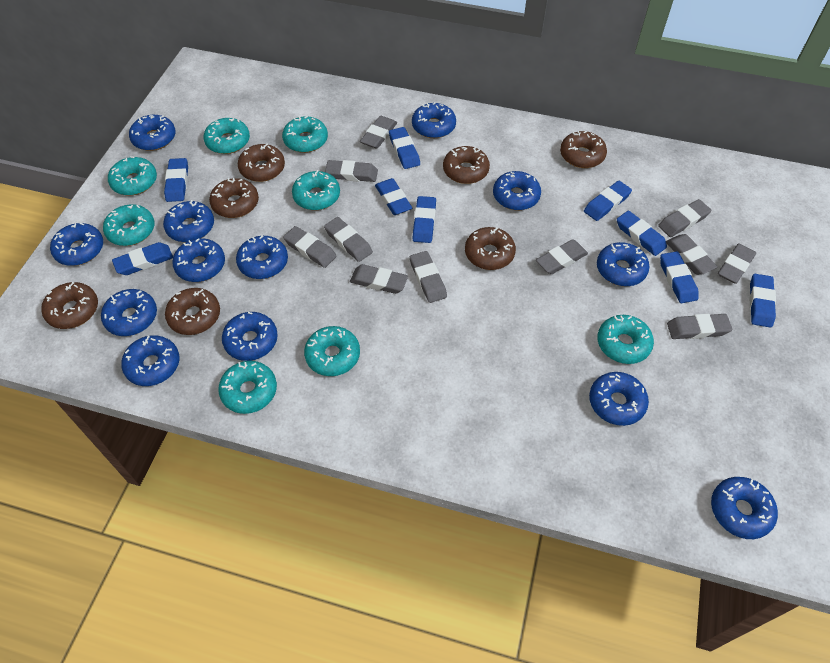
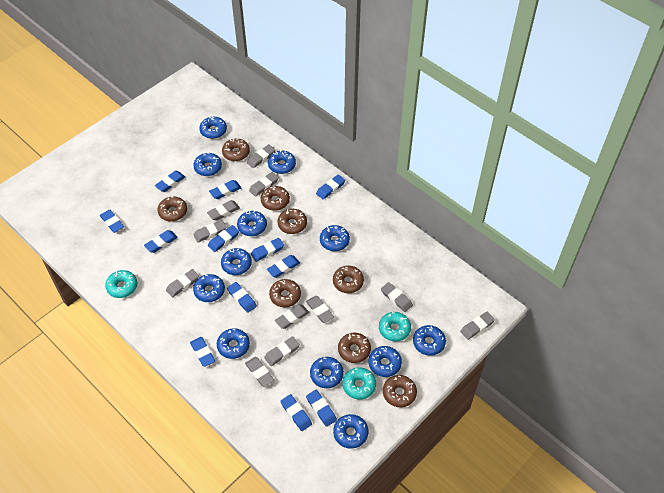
blue donut: [50,223,103,266] [101,289,157,336] [121,335,180,386] [129,115,176,151] [163,200,214,242] [172,238,225,282] [222,312,278,361] [236,235,288,279] [412,102,456,138] [493,171,541,210] [589,372,649,426] [597,242,649,286] [711,477,778,539] = 13 -> [193,152,222,176] [193,274,225,302] [199,117,227,139] [217,328,250,359] [221,248,252,275] [237,211,267,236] [268,151,296,174] [310,357,344,388] [320,225,350,251] [333,414,369,449] [368,346,402,377] [413,325,446,356] = 12
blue eraser: [112,242,173,275] [164,158,188,202] [375,178,412,215] [389,127,420,169] [413,196,436,243] [584,181,632,221] [617,211,667,256] [660,251,699,303] [750,274,776,328] = 9 -> [100,210,124,233] [144,230,178,253] [155,171,185,192] [190,337,215,367] [208,225,239,252] [209,180,241,199] [227,282,257,313] [251,238,284,262] [267,255,300,278] [280,394,312,431] [306,390,337,427] [316,175,345,199] = 12
brown donut: [41,282,98,329] [165,288,220,335] [209,178,259,218] [238,144,285,182] [443,146,490,184] [465,227,516,270] [560,131,607,168] = 7 -> [157,196,187,221] [222,138,250,161] [261,186,290,211] [269,279,301,307] [278,209,307,234] [333,266,364,293] [338,333,371,363] [383,375,417,407] = 8
turquoise donut: [103,204,154,246] [108,156,157,196] [204,118,250,154] [218,361,277,414] [282,116,328,153] [292,170,340,210] [304,326,360,376] [597,315,654,364] = 8 -> [105,270,137,298] [342,367,376,400] [379,312,411,342] = 3

